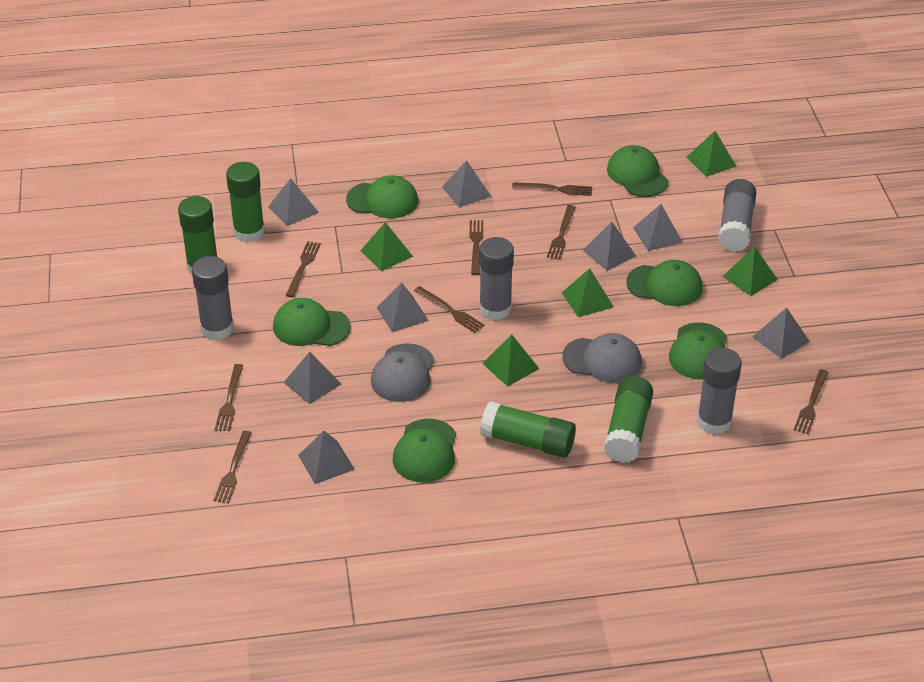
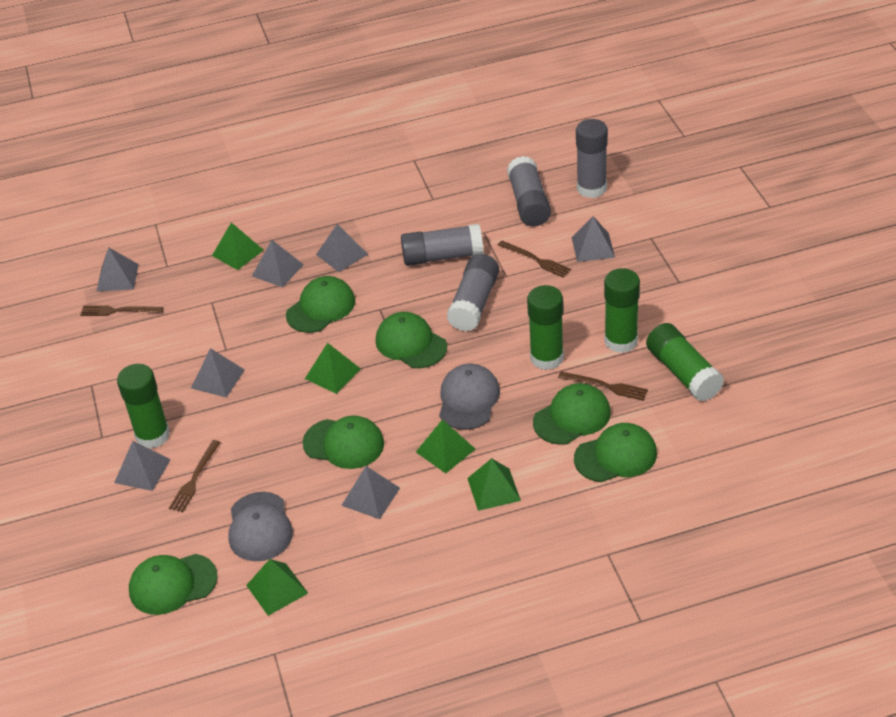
brown fork: [214,431,252,503] [215,364,243,431] [286,241,321,297] [414,286,485,333] [469,220,483,275] [512,182,592,196] [547,205,575,260] [794,369,828,434] = 8 -> [80,306,164,316] [169,440,221,512] [498,241,571,278] [558,372,648,401] = 4
grey pyramid: [268,178,319,226] [283,352,341,404] [298,431,355,484] [377,282,429,332] [442,160,491,207] [583,222,636,271] [633,204,683,251] [753,307,810,359] = 8 -> [96,248,139,292] [114,441,171,491] [191,348,245,398] [252,240,304,287] [316,224,368,272] [341,466,400,519] [572,216,615,262] = 7

